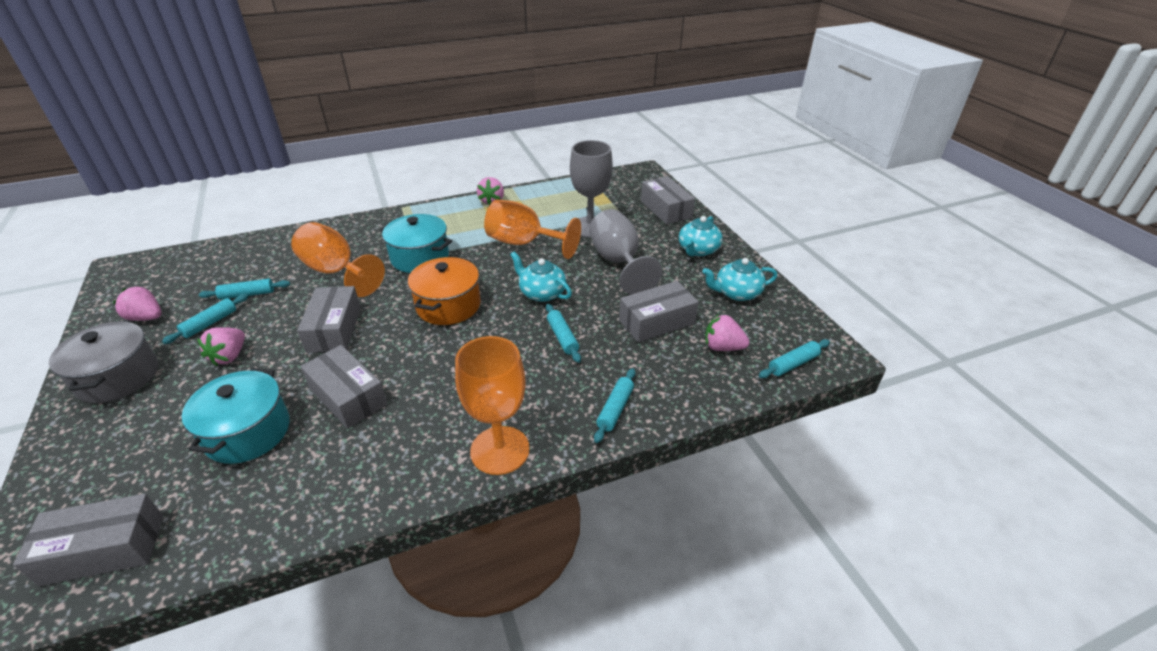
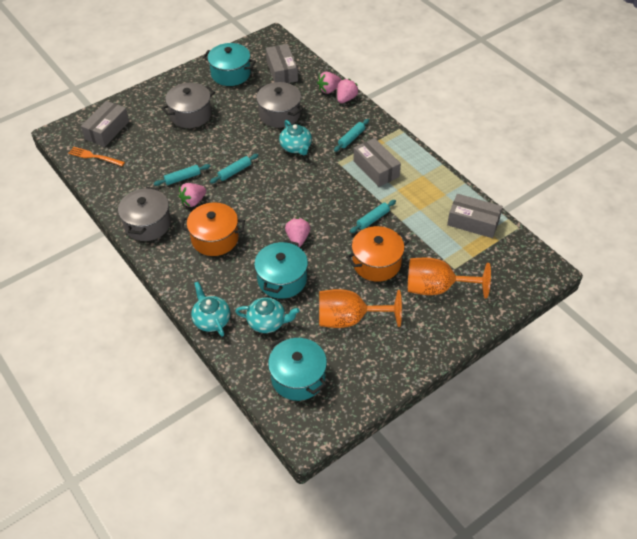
grey box: [13,494,164,586] [297,286,361,353] [301,345,388,429] [619,281,699,343] [641,176,695,225] = 5 -> [81,101,129,147] [266,44,298,83] [353,138,401,187] [447,194,503,238] = 4
grey goblet: [570,140,613,237] [589,209,662,294] = 2 -> none = 0
grey pot: [49,320,158,403] = 1 -> [118,187,171,241] [161,83,215,128] [256,82,303,128] = 3
orange fork: none = 0 -> [68,147,125,166] = 1
orange goblet: [291,222,385,297] [455,336,530,475] [484,200,581,259] = 3 -> [319,289,402,328] [408,257,491,299] = 2
orange pot: [408,257,481,325] = 1 -> [180,202,245,256] [346,226,409,282] = 2
turquoise pot: [182,368,290,464] [380,214,452,273] = 2 -> [203,43,256,86] [254,240,308,299] [268,337,327,401] = 3
turquoise rolling pin: [162,294,249,344] [199,279,290,300] [546,304,581,363] [594,368,635,443] [759,339,830,378] = 5 -> [153,164,210,186] [210,154,259,183] [334,119,369,152] [350,200,396,233] = 4

